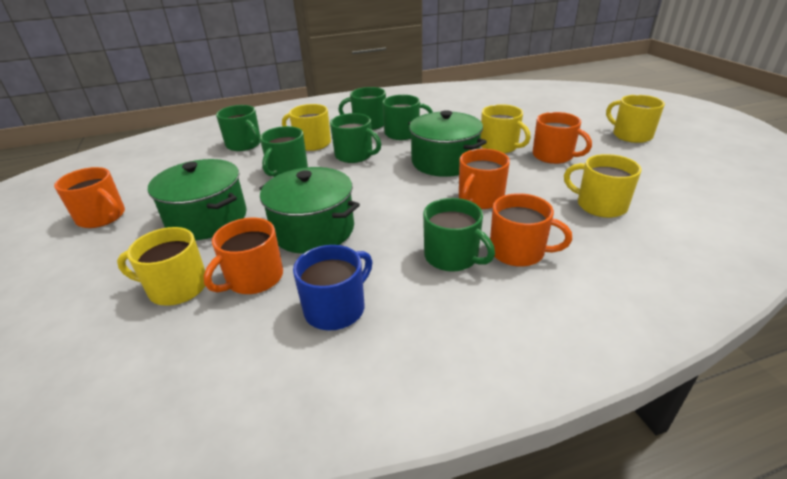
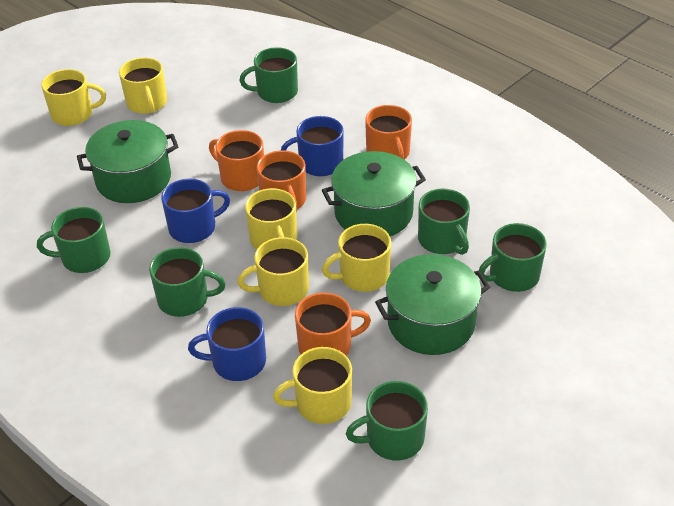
blue mug: [293,245,372,331] = 1 -> [161,179,230,243] [188,307,266,381] [281,116,344,176] = 3
orange mug: [54,167,125,228] [204,218,283,294] [459,149,510,209] [490,193,572,267] [533,112,592,164] = 5 -> [209,130,264,191] [257,150,306,212] [295,293,371,356] [365,105,412,160] = 4
yellow mug: [117,227,205,306] [282,104,331,151] [480,104,531,153] [564,154,642,218] [606,95,665,143] = 5 -> [41,69,106,126] [119,58,167,114] [238,237,309,306] [245,188,297,249] [273,347,352,424] [322,224,391,292] = 6

